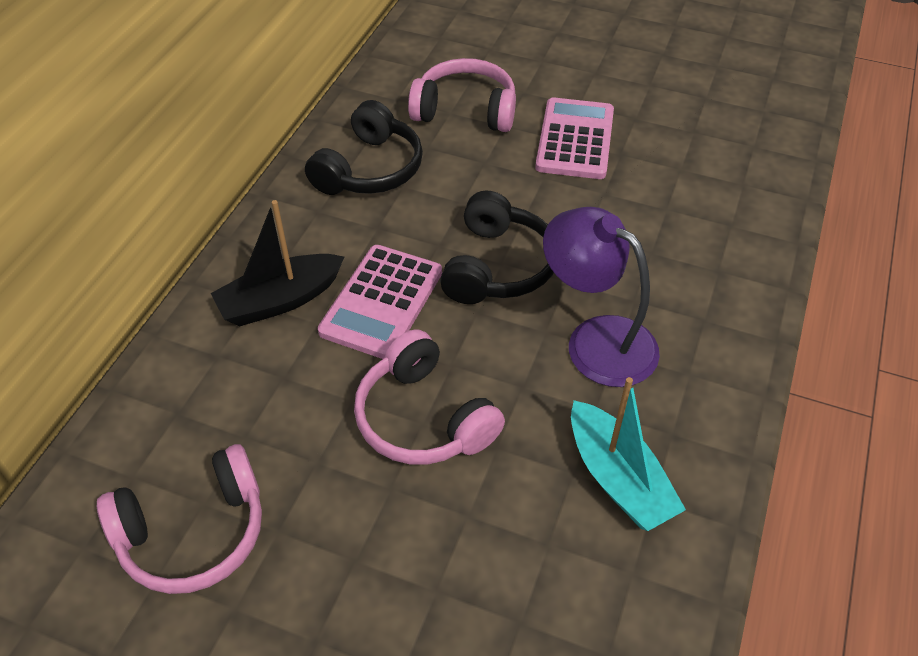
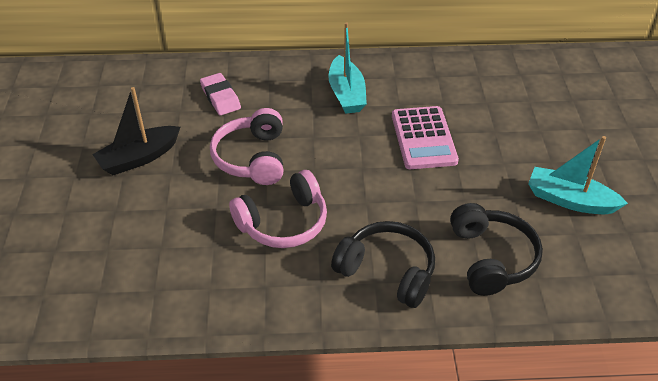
pink calculator: [318,245,442,359] [535,98,614,179] = 2 -> [392,106,459,169] = 1
pink eraser: none = 0 -> [200,73,241,115] = 1
pink headphones: [97,444,262,594] [354,329,505,465] [408,58,516,132] = 3 -> [210,108,283,185] [229,170,327,248] = 2
purple lamp: [543,207,660,387] = 1 -> none = 0
turquoise boat: [571,377,686,531] = 1 -> [328,22,367,114] [528,136,628,214] = 2

